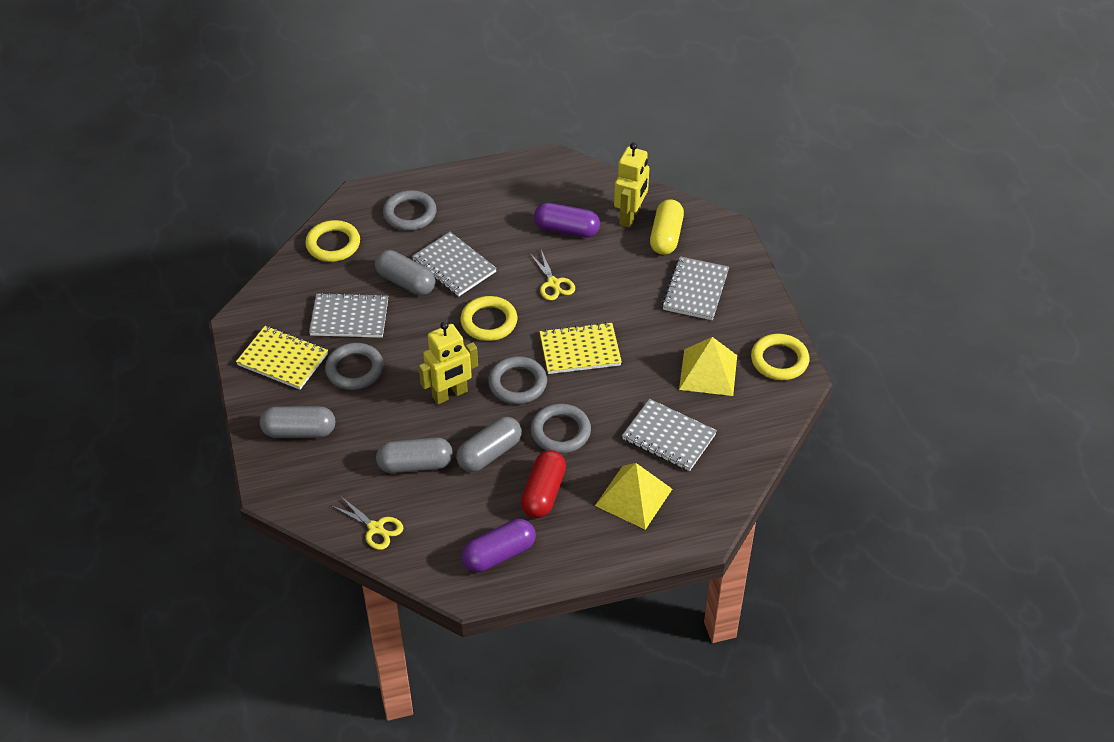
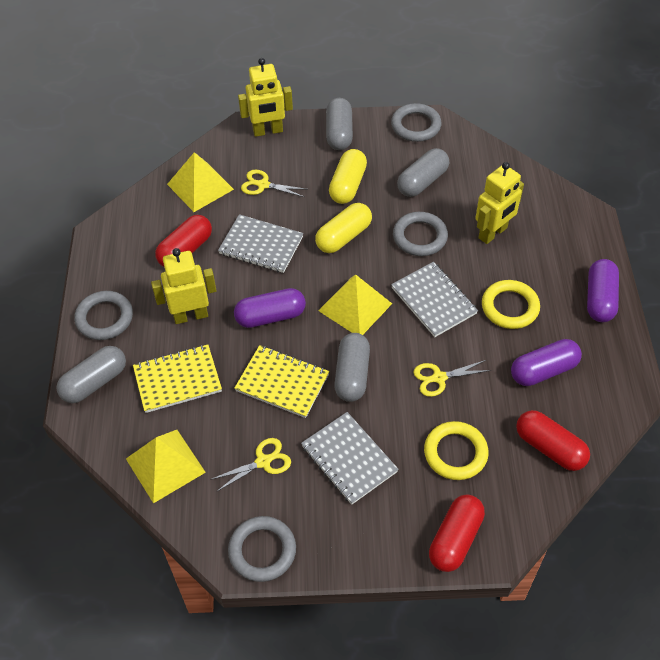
grey notebook: [309,292,388,338] [412,232,497,297] [622,399,717,471] [662,256,729,320] = 4 -> [218,214,303,273] [301,412,399,505] [391,262,478,337] = 3
purple capsule: [462,519,536,572] [534,203,600,238] = 2 -> [234,288,306,328] [511,339,582,386] [587,259,619,322] = 3
red capsule: [521,450,566,518] = 1 -> [155,215,212,267] [429,494,485,572] [516,410,590,471] = 3
yellow capsule: [650,199,684,255] = 1 -> [315,203,372,253] [329,149,367,204] = 2
yellow pyramid: [595,463,672,530] [679,337,737,396] = 2 -> [126,430,206,503] [167,152,234,212] [318,275,392,335] = 3
yellow ring: [305,220,360,262] [460,296,517,341] [751,334,809,380] = 3 -> [424,421,489,480] [482,280,540,329] = 2
yellow robot: [419,322,478,404] [614,143,649,227] = 2 -> [151,248,216,324] [238,58,293,137] [475,162,524,244] = 3
yellow scissors: [332,496,404,550] [530,250,575,300] = 2 -> [210,438,291,492] [241,170,306,197] [413,360,491,397] = 3

